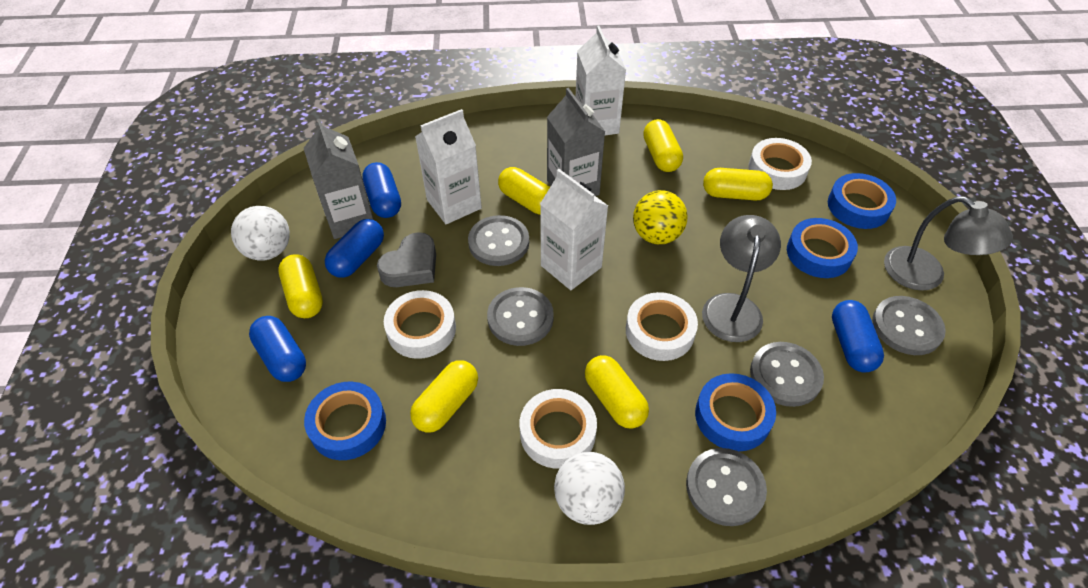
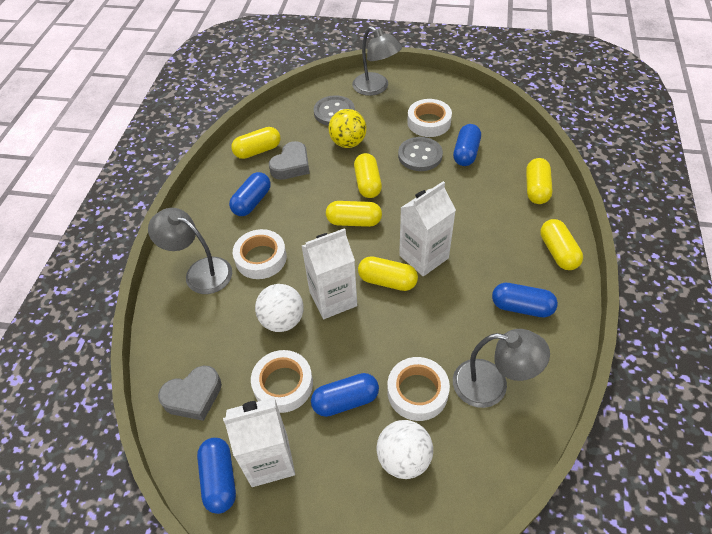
blue capsule: [249,316,306,382] [325,219,384,278] [362,162,401,218] [832,300,884,373] = 4 -> [197,438,236,514] [229,172,271,216] [311,373,379,417] [453,124,481,166] [492,283,558,317] = 5
blue tape: [304,382,386,460] [695,373,776,451] [787,218,858,278] [828,173,896,229] = 4 -> none = 0
grey button: [468,215,529,266] [487,287,554,346] [686,448,767,526] [750,342,824,407] [872,296,946,355] = 5 -> [314,95,355,126] [398,137,443,171] = 2
grey carton: [304,119,374,239] [547,88,605,196] = 2 -> none = 0
grey heart: [377,232,436,287] = 1 -> [158,366,222,421] [269,141,310,180] = 2
grey lamp: [702,215,781,342] [884,196,1013,291] = 2 -> [148,208,232,294] [352,26,402,96] [453,329,550,408] = 3

